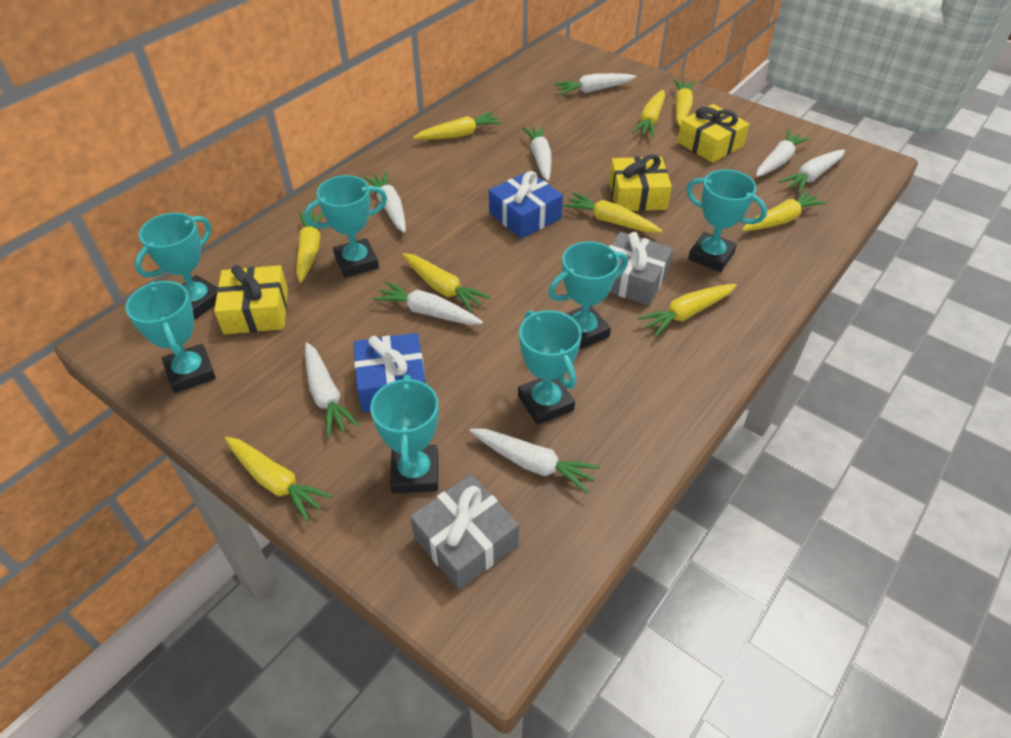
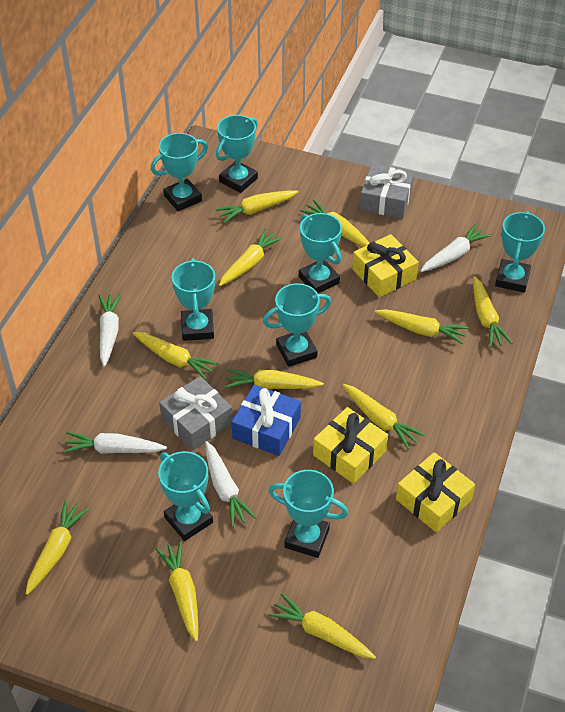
blue gift: [354,333,425,412] [489,171,563,239] = 2 -> [232,385,301,456] = 1
turquoise trophy: [125,281,216,393] [135,213,218,320] [304,175,387,278] [370,375,439,493] [518,310,582,425] [548,241,628,350] [686,169,767,272] = 7 -> [151,133,208,211] [158,451,213,541] [172,258,215,341] [216,115,258,193] [263,283,331,367] [269,470,348,558] [299,213,342,293] [495,211,545,293] = 8
white carrot: [305,342,359,438] [363,171,406,233] [373,281,483,325] [470,429,600,494] [522,126,551,181] [554,73,636,95] [756,130,810,177] [779,150,845,193] = 8 -> [63,432,167,454] [98,294,122,367] [205,441,257,527] [421,224,492,272] = 4
yellow carrot: [225,437,333,522] [296,211,324,282] [402,253,491,313] [413,112,502,140] [563,192,662,233] [632,90,665,137] [638,284,737,336] [674,79,695,126] [742,190,827,231] = 9 -> [26,500,89,595] [133,332,219,380] [155,541,198,642] [215,190,298,223] [219,229,283,286] [224,369,324,389] [268,593,376,659] [300,200,369,247] [343,384,425,450] [375,309,469,345] [473,276,513,347] = 11

